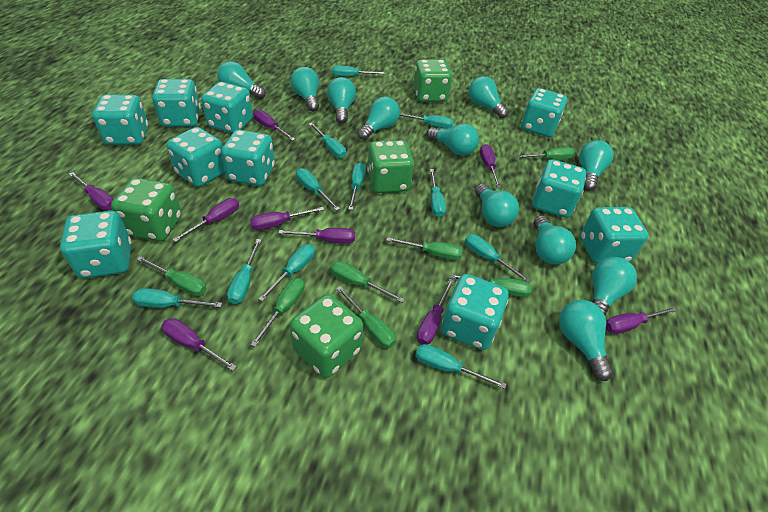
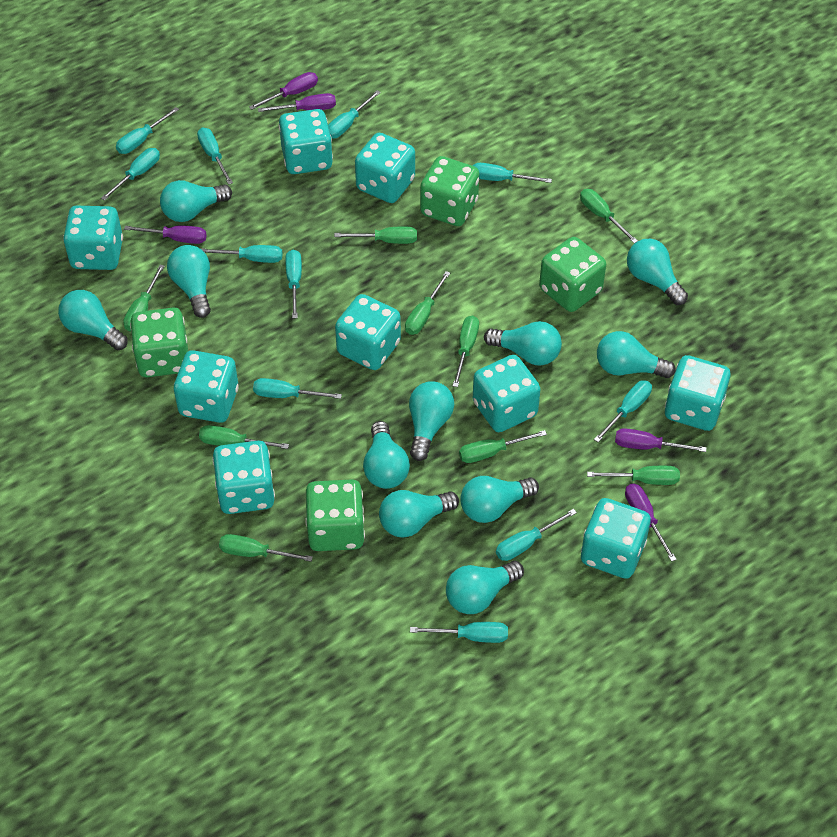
green screwdriver: [136,256,207,296] [250,278,304,347] [331,261,404,302] [336,286,396,348] [386,237,462,260] [450,274,532,297] [516,147,575,160] = 7 -> [123,265,165,331] [199,425,289,449] [219,534,313,562] [334,227,417,244] [405,271,450,335] [453,316,479,387] [459,430,547,463] [580,189,638,243] [587,466,680,485] = 9
purple screwdriver: [69,172,113,210] [161,318,237,371] [172,198,239,242] [250,207,324,230] [253,109,295,141] [279,228,355,244] [417,279,454,345] [480,144,501,188] [606,307,678,334] = 9 -> [124,226,207,244] [249,72,318,110] [258,93,336,112] [615,428,707,452] [625,484,677,562] = 5
turquoise dice: [60,211,132,278] [92,95,148,145] [152,79,201,127] [166,127,225,187] [201,82,253,133] [221,129,275,186] [441,274,509,350] [521,88,567,137] [532,159,586,218] [580,207,649,264] = 10 -> [63,206,123,270] [174,350,239,423] [212,441,275,514] [279,109,333,174] [335,294,401,370] [355,133,415,203] [473,355,540,432] [581,498,651,579] [665,355,731,431] = 9

